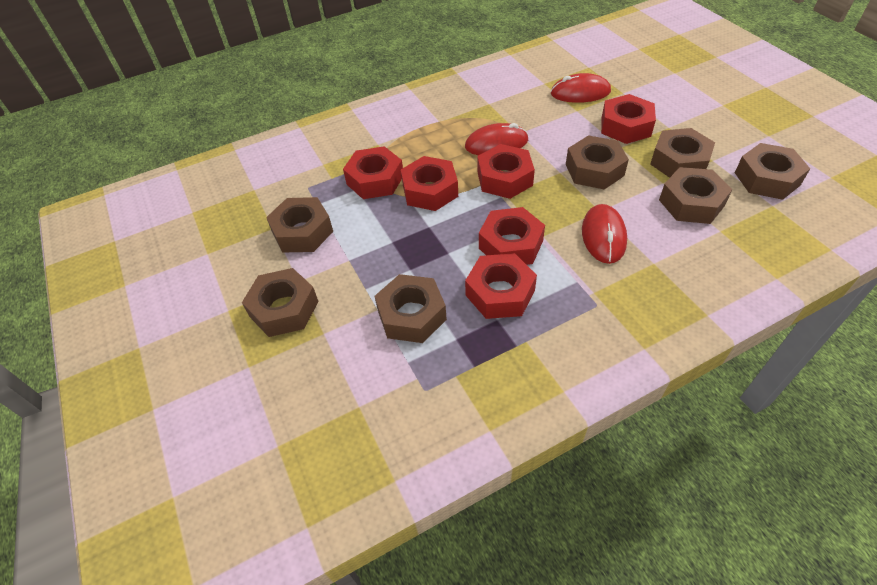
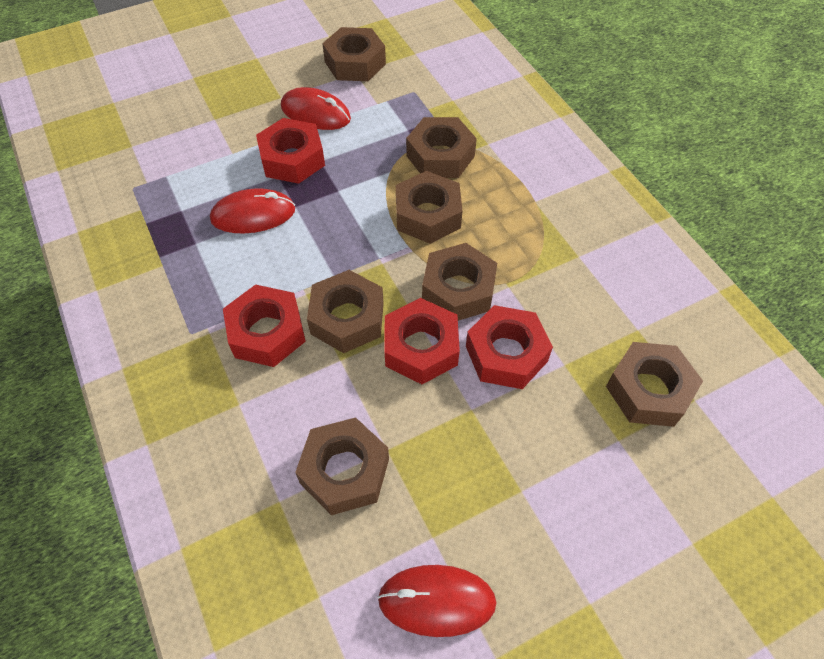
red nut: [343,146,403,199] [401,156,458,211] [465,253,537,319] [477,144,535,199] [479,207,545,265] [601,94,656,144] = 6 -> [223,284,306,367] [256,118,325,184] [384,298,460,384] [466,305,553,389] = 4

